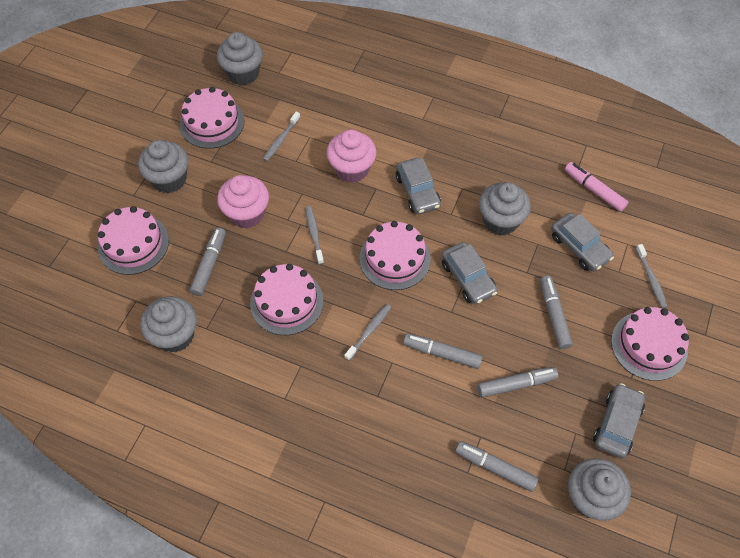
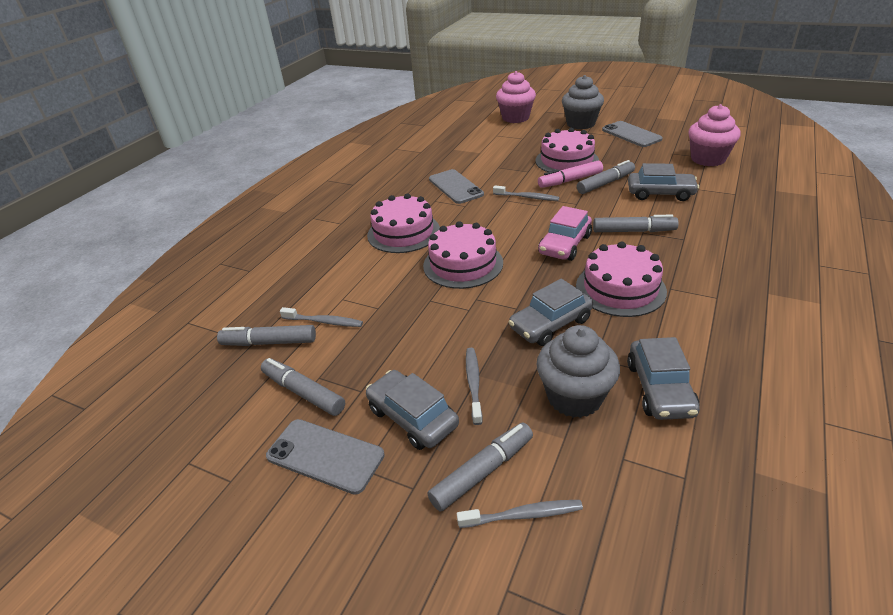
grey cupcake: [138,140,189,193] [140,296,197,352] [217,32,263,85] [479,182,531,236] [568,458,631,521] = 5 -> [536,325,620,418] [562,75,604,129] = 2
grey phone: none = 0 -> [266,419,385,495] [429,169,484,204] [602,121,663,147] = 3
pink cake: [98,206,169,275] [180,87,245,149] [250,264,323,335] [359,221,430,290] [611,307,689,381] = 5 -> [367,193,440,253] [423,221,503,289] [535,128,599,172] [576,241,667,317] = 4
pink car: none = 0 -> [538,206,592,261] = 1

